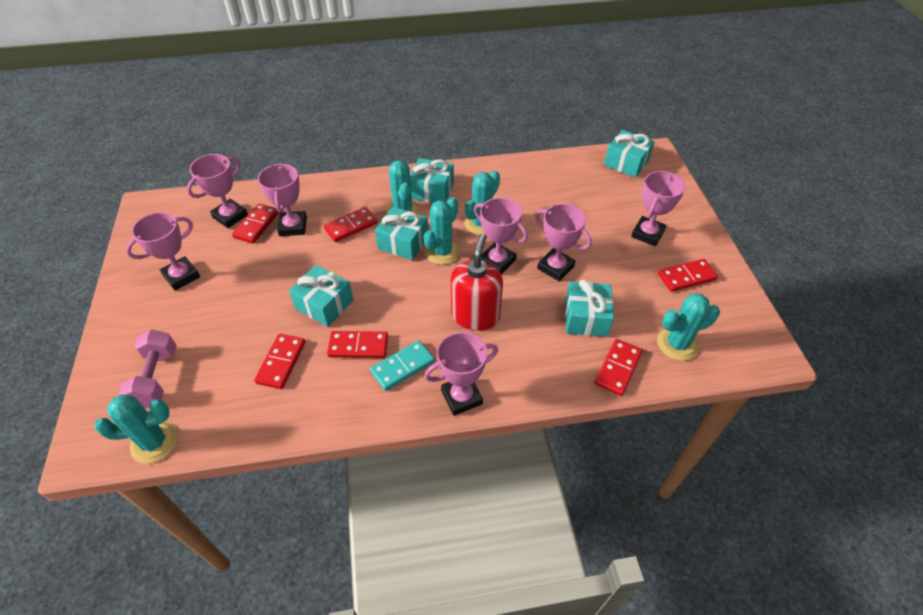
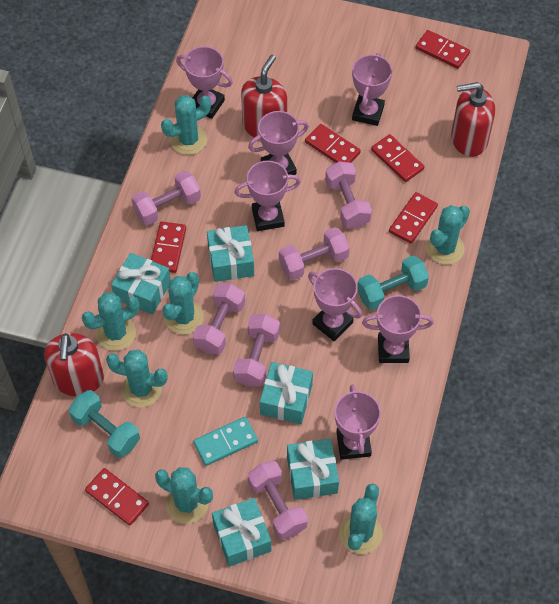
pink dumbbell: [119,330,177,408] = 1 -> [132,171,201,225] [193,283,245,354] [233,314,280,387] [248,461,308,540] [279,227,350,280] [325,161,372,228] = 6
red soap dispenser: [451,234,503,331] = 1 -> [44,333,104,396] [241,55,287,140] [451,82,495,157] = 3
turquoise cactus: [94,395,178,464] [386,160,420,214] [424,197,460,265] [464,170,500,235] [657,293,720,361] = 5 -> [82,292,139,351] [106,349,168,408] [155,467,213,524] [161,95,211,155] [162,272,204,335] [339,483,383,554] [426,205,470,265] = 7
turquoise dumbbell: none = 0 -> [69,390,140,458] [357,256,429,310] = 2

